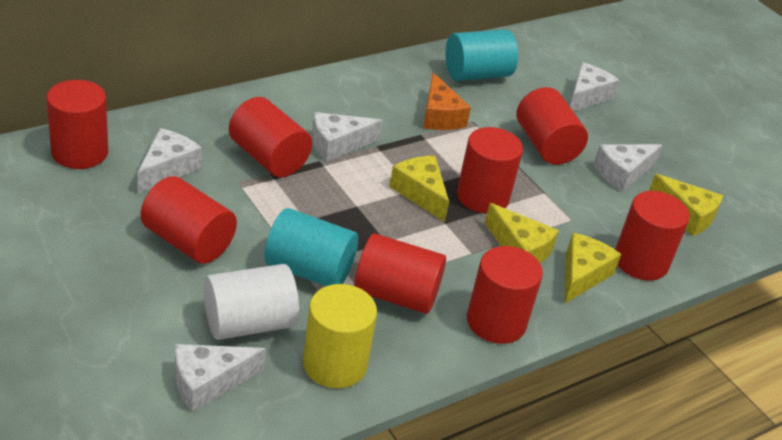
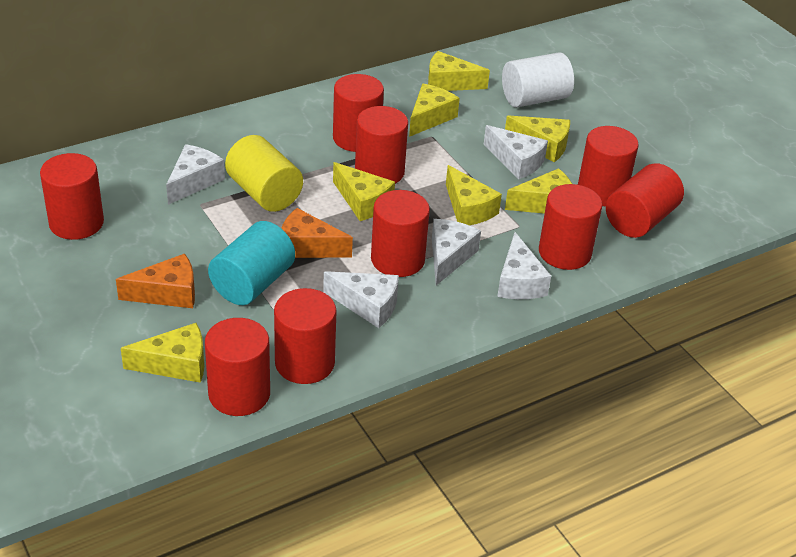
orange cheese: [423,72,471,130] = 1 -> [116,254,195,308] [281,208,353,258] = 2
red cylinder: [47,80,108,169] [141,176,237,264] [229,97,312,177] [354,234,446,314] [457,127,523,214] [467,246,543,344] [517,87,588,165] [615,191,690,281] = 8 -> [40,153,104,240] [205,318,270,416] [274,288,336,384] [333,74,384,152] [355,106,408,184] [371,190,430,277] [539,184,602,270] [578,126,639,206] [606,163,684,238] = 9
turquoise cylinder: [264,208,358,286] [445,29,518,81] = 2 -> [208,221,295,305] = 1
yellow cheese: [389,156,449,222] [485,203,559,263] [564,233,621,304] [649,174,723,236] = 4 -> [121,323,204,383] [333,162,395,221] [409,84,460,137] [428,51,490,91] [446,165,502,226] [505,115,570,162] [505,168,572,214] = 7

